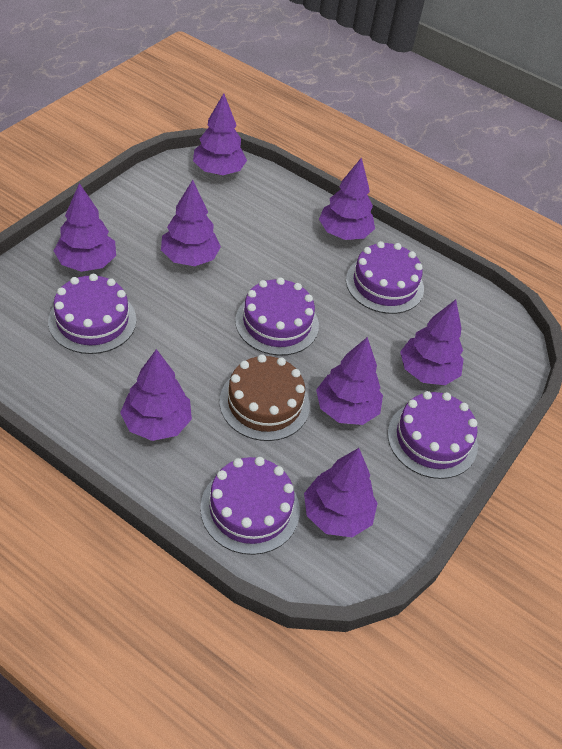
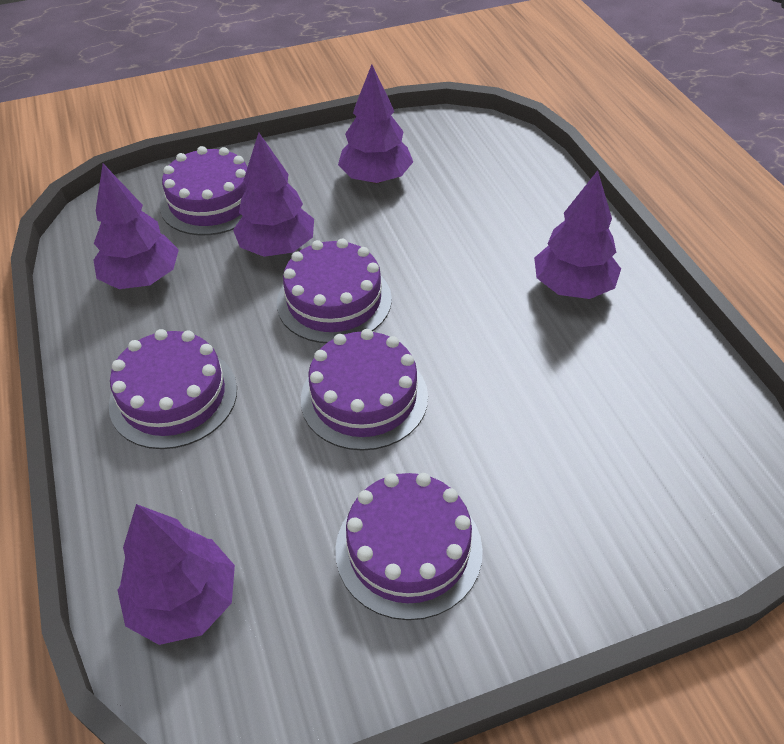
brown cake: [219,354,310,441] = 1 -> none = 0
purple tree: [54,183,116,272] [120,349,192,441] [161,180,221,266] [193,93,247,175] [304,448,378,537] [316,337,383,425] [319,157,375,240] [400,300,464,385] = 8 -> [93,164,179,289] [117,504,235,645] [233,132,314,257] [338,65,413,184] [534,170,621,299] = 5

